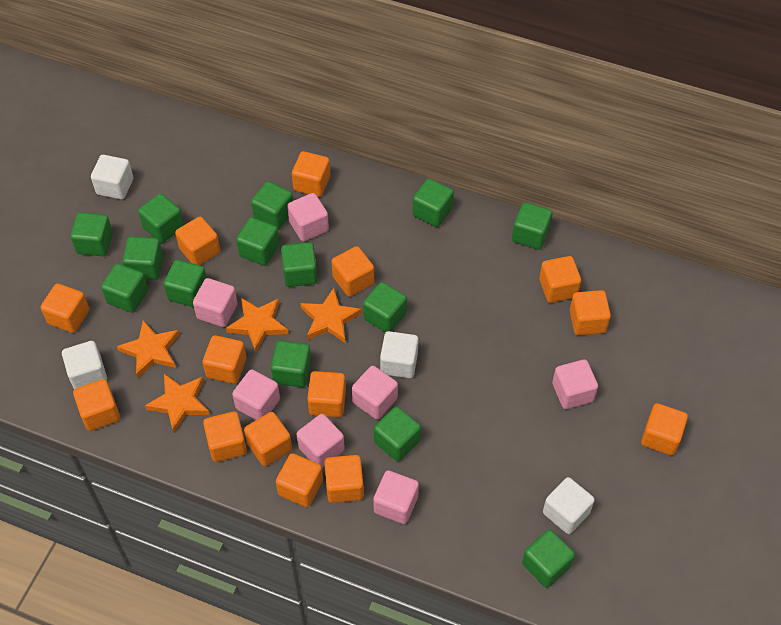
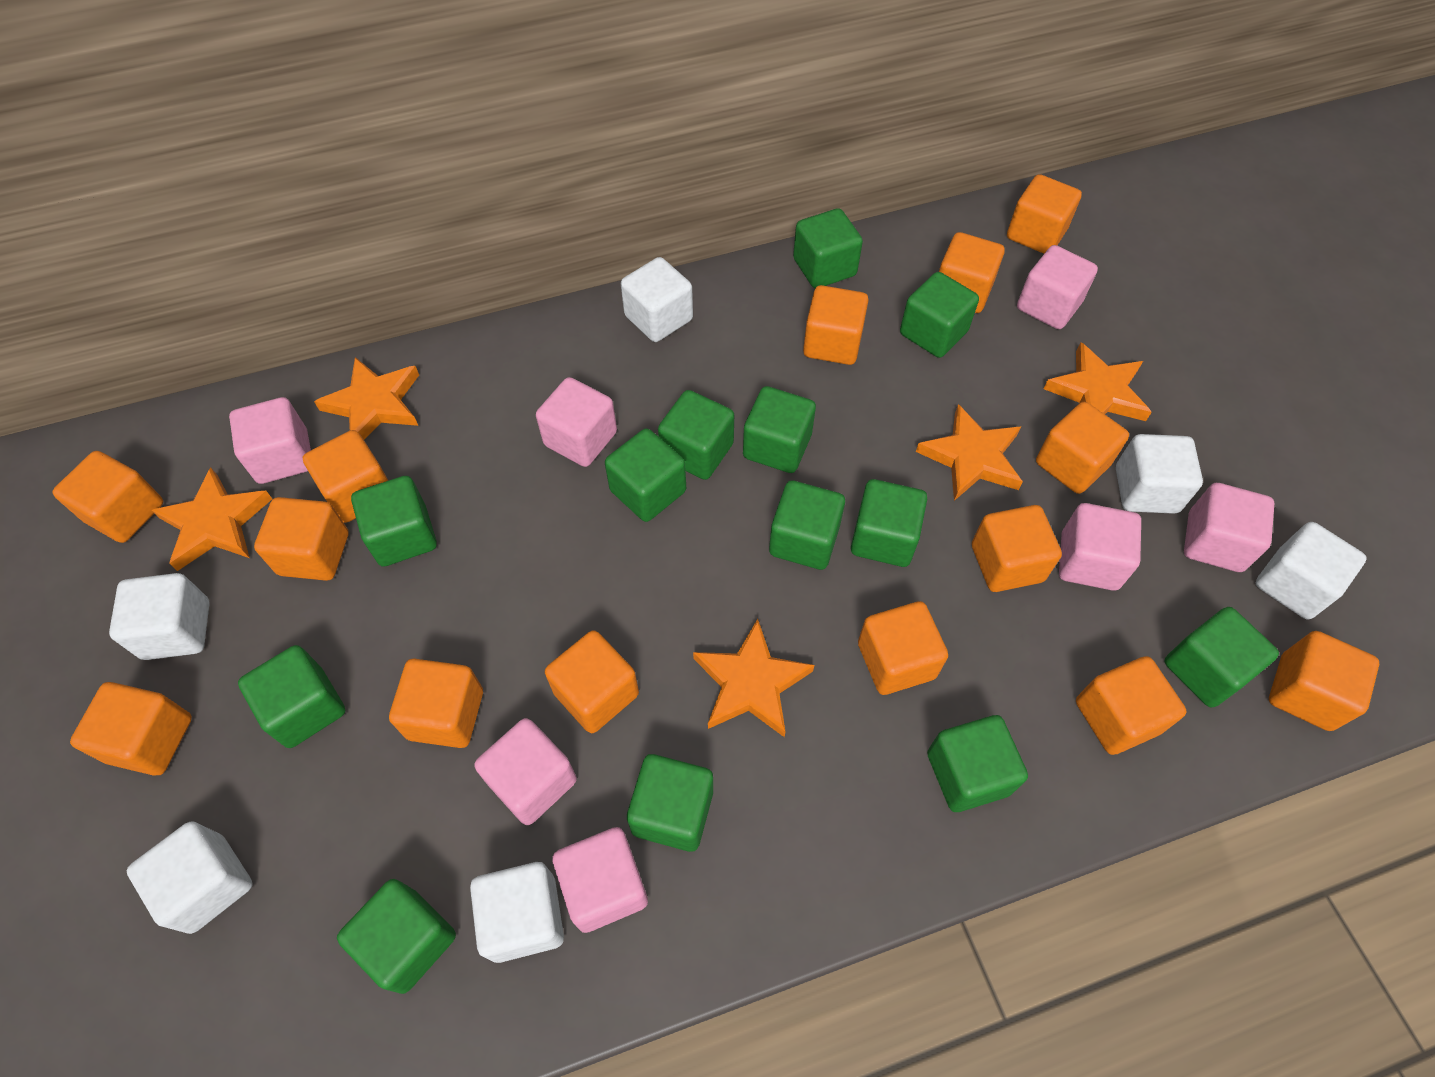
green cube: [70,212,113,256] [101,263,148,313] [122,236,163,280] [138,193,184,243] [164,260,207,307] [236,217,279,266] [251,181,293,230] [271,340,311,387] [281,242,317,287] [363,282,407,333] [374,406,421,462] [412,179,454,227] [512,202,552,250] [522,530,575,588] = 14 -> [238,645,345,748] [337,879,456,994] [351,476,437,567] [605,428,686,522] [627,754,713,852] [658,390,734,480] [743,386,816,473] [769,481,845,570] [793,208,863,288] [851,479,927,567] [900,272,979,358] [927,715,1028,812] [1164,607,1279,708] = 13
orange star: [117,320,180,378] [145,374,210,433] [226,298,289,352] [300,288,362,343] = 4 -> [151,468,272,571] [314,357,419,440] [693,619,814,737] [916,404,1023,501] [1043,343,1152,421] = 5
white cube: [62,341,107,389] [91,155,133,199] [380,331,418,378] [543,477,595,534] = 4 -> [109,573,210,660] [127,822,253,934] [470,862,564,963] [621,257,693,342] [1116,434,1203,514] [1256,522,1367,620] = 6

